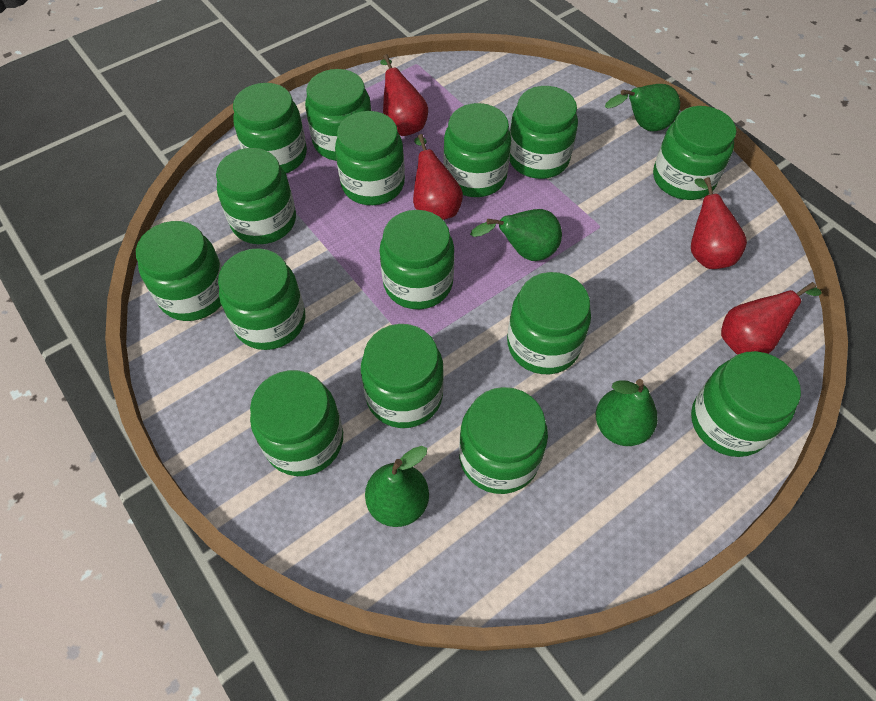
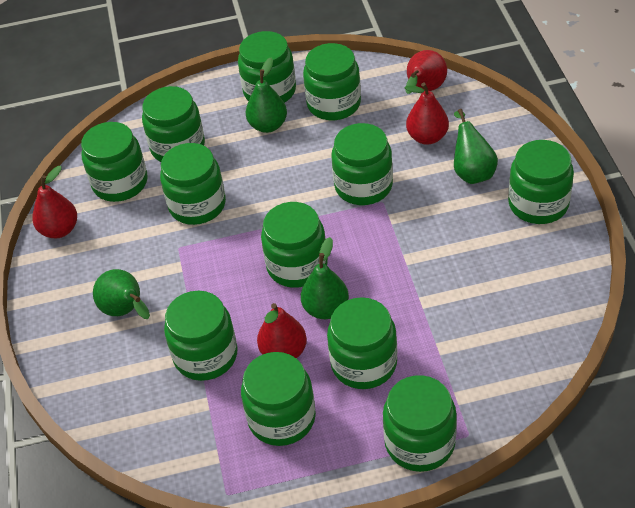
green jar: [136,221,222,321] [216,148,296,244] [218,248,305,350] [233,83,307,173] [250,370,343,476] [305,69,371,161] [335,111,405,205] [361,324,444,428] [379,210,454,309] [443,103,511,197] [459,387,548,494] [507,272,591,374] [509,86,578,179] [653,106,736,200] [691,351,801,457] = 15 -> [81,122,148,202] [142,86,205,162] [160,143,226,225] [164,291,238,381] [238,31,296,103] [241,352,316,446] [261,202,328,288] [303,43,361,120] [327,297,397,389] [331,123,393,205] [383,375,457,472] [508,140,574,224] = 12

